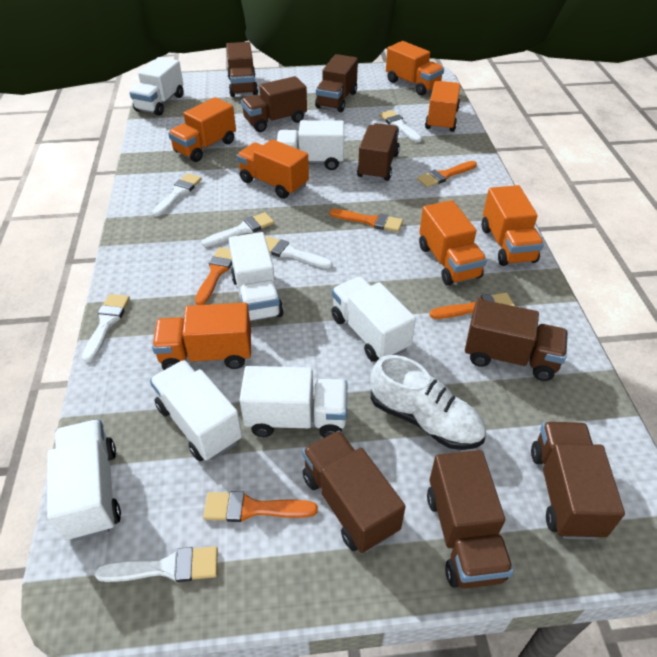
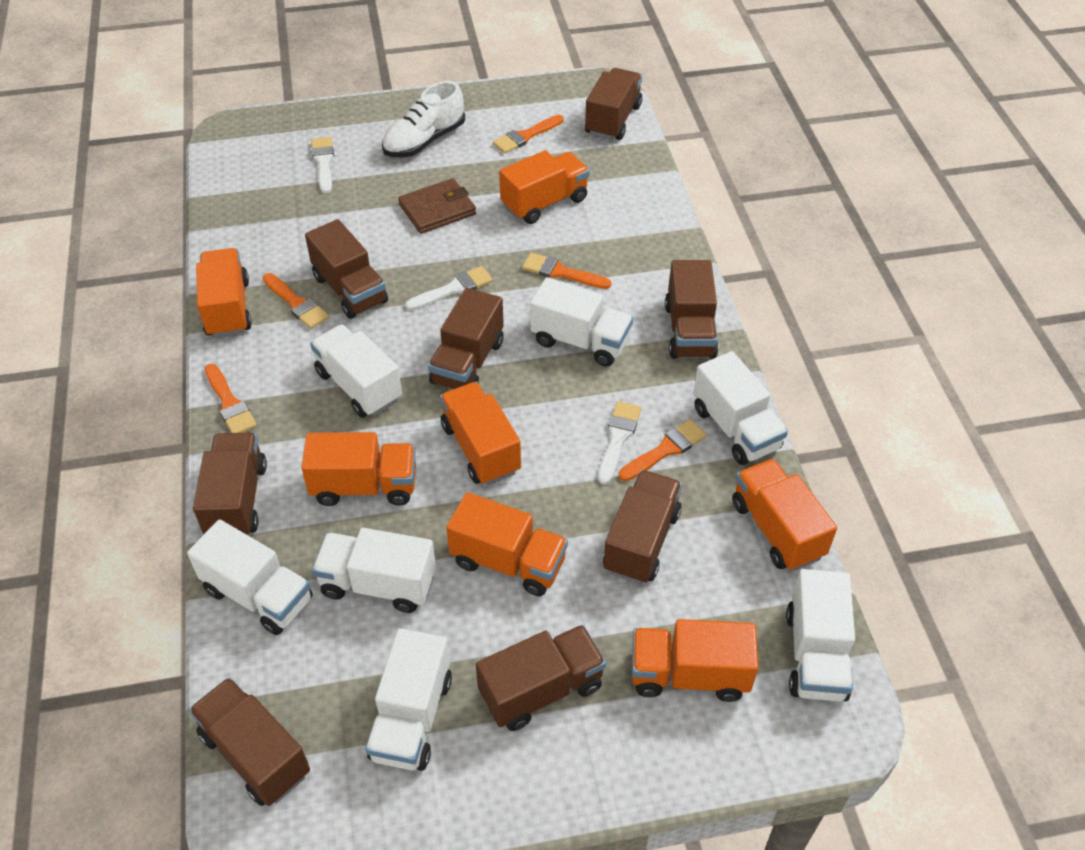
brown wallet: none = 0 -> [398,178,476,234] = 1
white brush: [82,294,130,362] [95,546,218,582] [152,173,202,216] [202,212,274,247] [265,236,333,269] [379,110,422,143] = 6 -> [311,137,334,194] [405,266,493,310] [598,401,641,485] = 3

